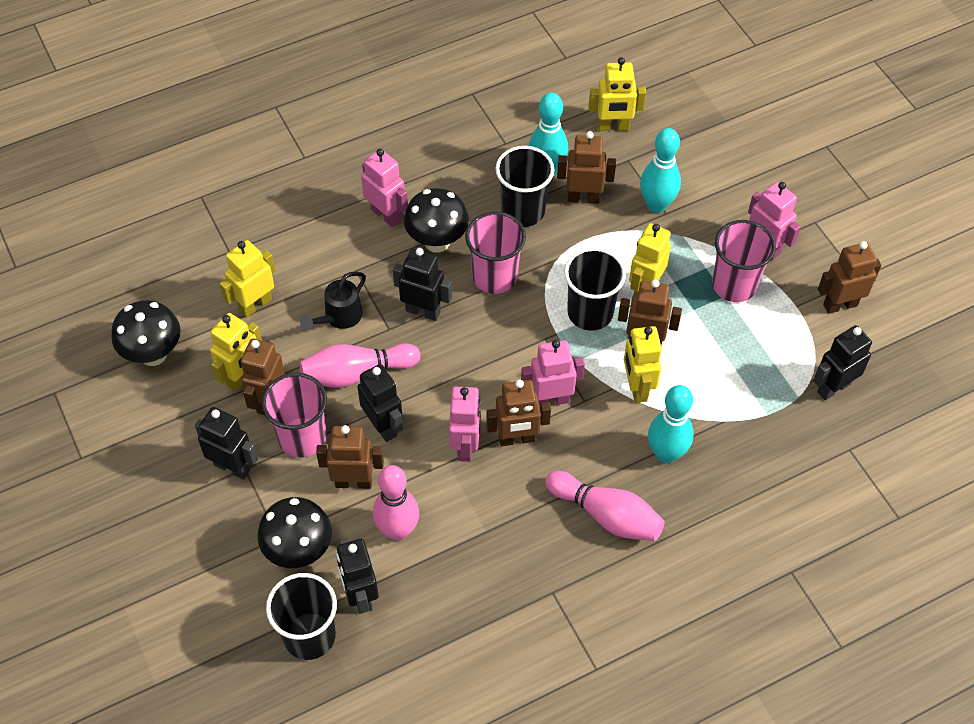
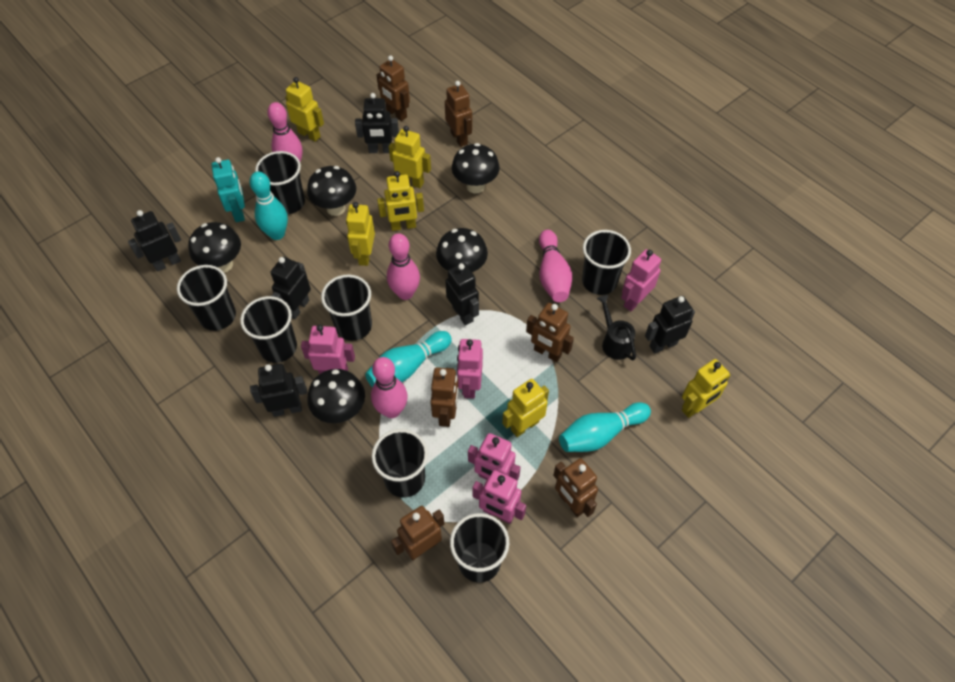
black cup: [266,573,337,660] [495,146,554,227] [564,248,626,331] = 3 -> [177,265,236,331] [240,296,297,363] [255,151,305,214] [321,275,372,341] [372,429,428,498] [450,513,509,583] [582,230,631,295] = 7
black mushroom: [111,300,181,366] [257,497,332,568] [404,188,469,253] = 3 -> [188,222,241,273] [307,166,356,216] [307,369,365,423] [436,228,488,272] [452,143,500,194] = 5
black robot: [195,407,258,480] [336,539,379,614] [358,364,403,442] [393,248,452,321] [813,325,872,400] = 5 -> [128,210,181,272] [250,364,307,417] [270,257,311,319] [355,93,399,153] [445,263,479,325] [645,296,695,354] = 6
pink bowling pin: [300,343,421,388] [373,465,419,541] [545,471,665,541] = 3 -> [267,102,302,162] [371,357,408,418] [387,233,420,300] [539,230,572,302] = 4
pink cup: [262,373,327,458] [465,211,526,294] [712,220,776,302] = 3 -> none = 0
pink robot: [361,149,408,227] [449,387,481,462] [521,340,585,406] [748,182,801,260] = 4 -> [301,325,355,374] [457,339,483,399] [468,433,521,481] [472,470,526,524] [621,249,661,311] = 5
turquoise robot: none = 0 -> [212,157,245,222] = 1
yellow robot: [210,313,262,391] [220,240,275,318] [589,57,646,131] [624,326,662,403] [629,223,671,294] = 5 -> [285,77,324,142] [346,202,375,266] [377,171,424,231] [389,126,431,188] [502,379,549,437] [682,359,731,418] = 6

